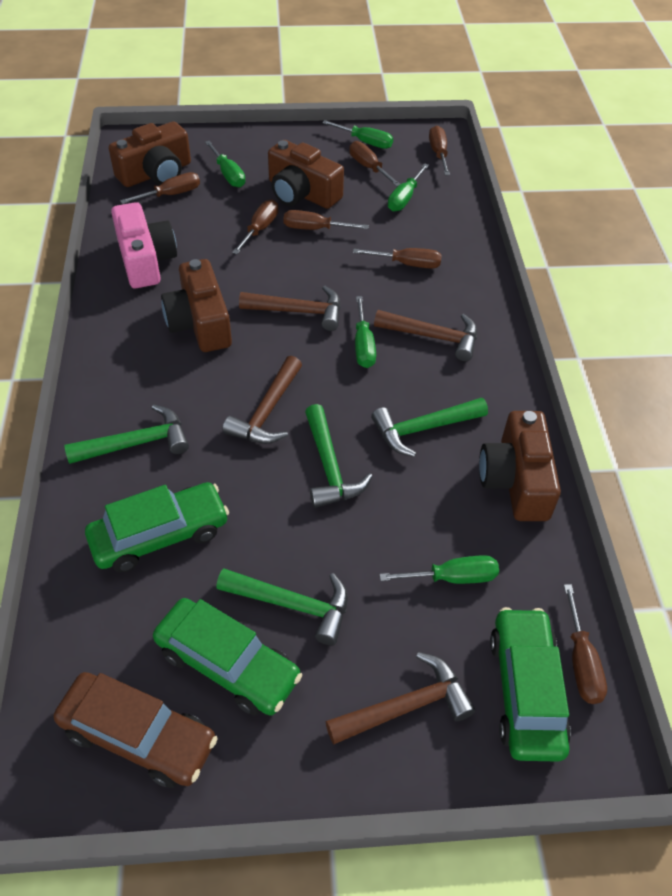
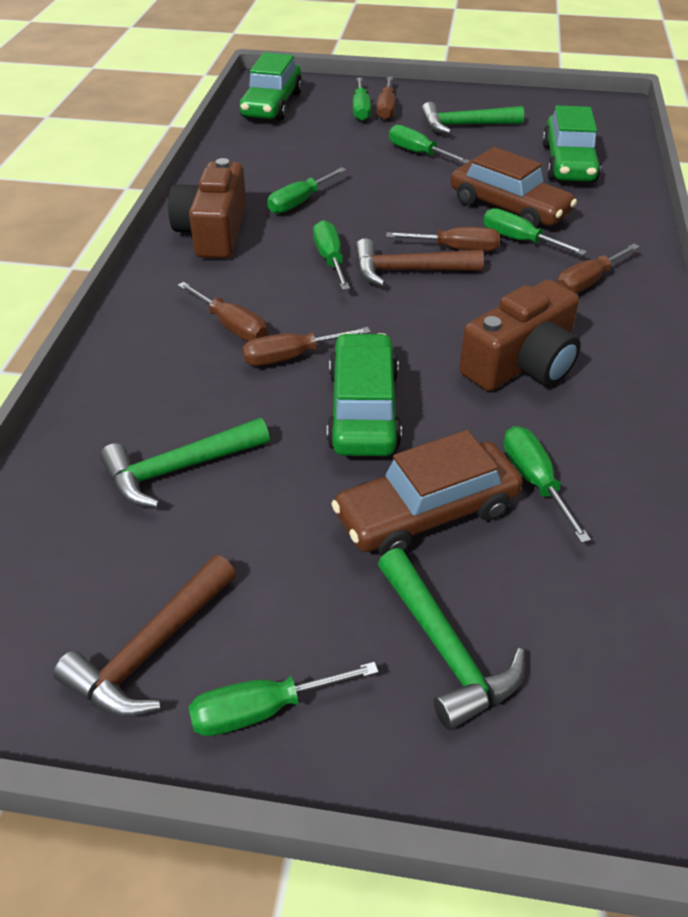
brown camera: [109,121,191,187] [161,259,232,352] [268,140,344,209] [479,411,561,521] = 4 -> [168,158,246,258] [459,279,581,391] = 2
brown car: [54,672,218,788] = 1 -> [331,430,523,556] [451,147,577,229] = 2
brown hammer: [223,356,302,444] [239,286,341,331] [325,652,475,745] [374,310,477,361] = 4 -> [53,555,236,717] [355,238,484,287] = 2
brown screwdriver: [120,172,200,204] [232,200,278,254] [283,210,369,230] [349,141,400,187] [353,248,442,268] [429,126,450,175] [564,584,607,704] = 7 -> [178,282,268,341] [242,327,371,366] [376,77,395,120] [386,227,500,251] [557,244,640,294] = 5
green hammer: [64,405,189,464] [216,568,348,645] [305,404,373,508] [371,398,488,457] = 4 -> [100,418,270,508] [378,548,525,730] [421,102,524,134] = 3
green screwdriver: [205,141,245,187] [322,120,393,149] [355,296,376,368] [379,555,499,584] [388,163,429,212] = 5 -> [189,662,379,736] [267,167,346,214] [313,220,350,290] [353,77,371,121] [389,125,469,164] [483,208,587,255] [503,426,591,543] = 7
pink camera: [111,202,177,288] = 1 -> none = 0

